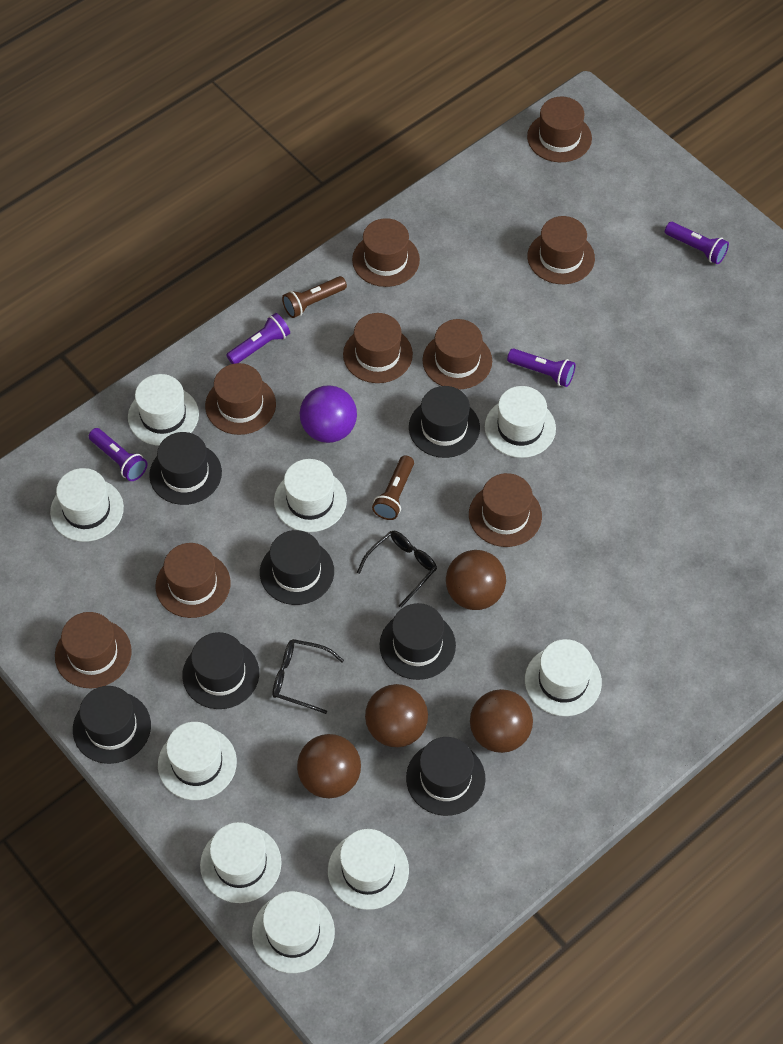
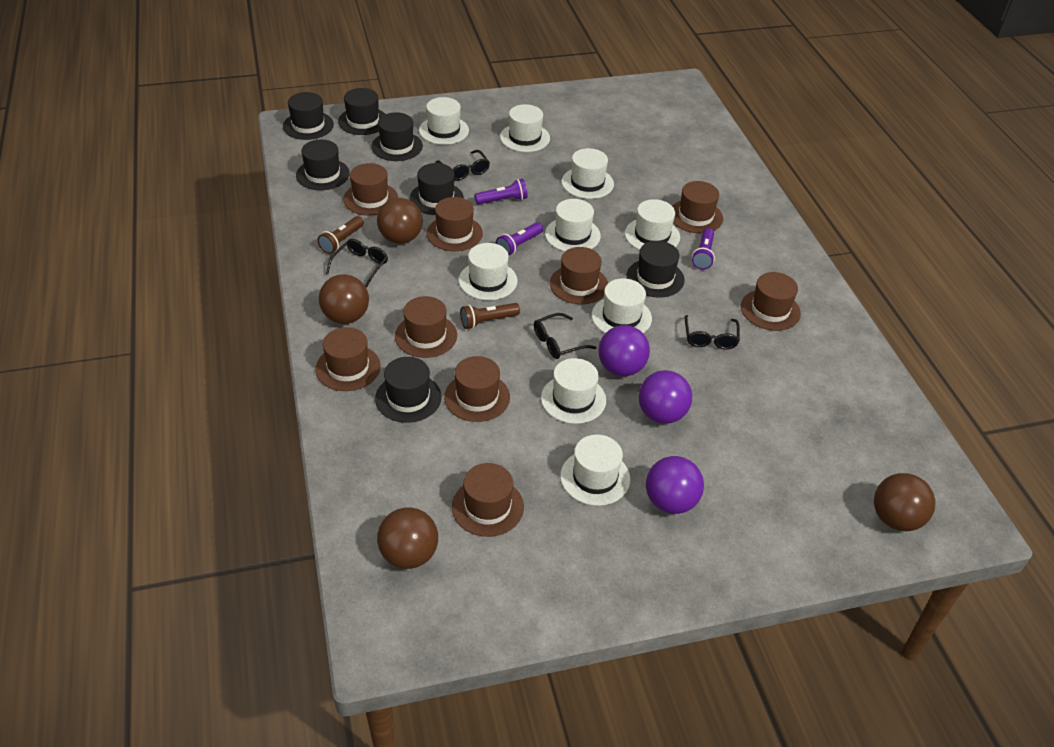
black glasses: [272,639,344,714] [357,531,437,608] = 2 -> [326,239,388,288] [435,150,490,181] [534,313,596,359] [685,315,740,350] = 4
purple ball: [300,385,357,443] = 1 -> [598,325,650,376] [639,370,692,424] [646,456,704,514] = 3
purple flashlight: [89,428,147,481] [226,313,290,364] [507,348,575,387] [665,222,729,264] = 4 -> [475,179,528,205] [496,222,543,255] [692,228,715,270] = 3

